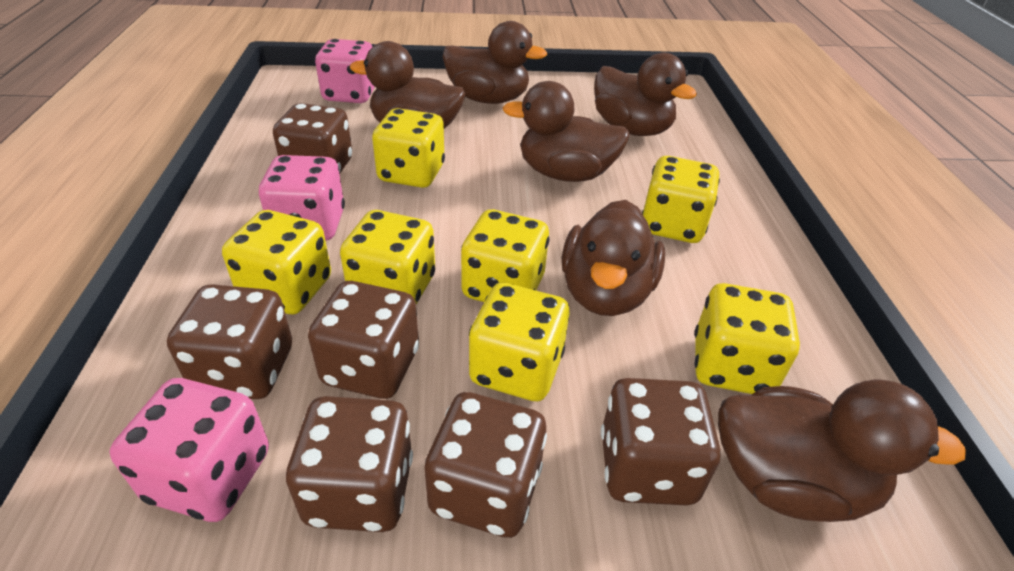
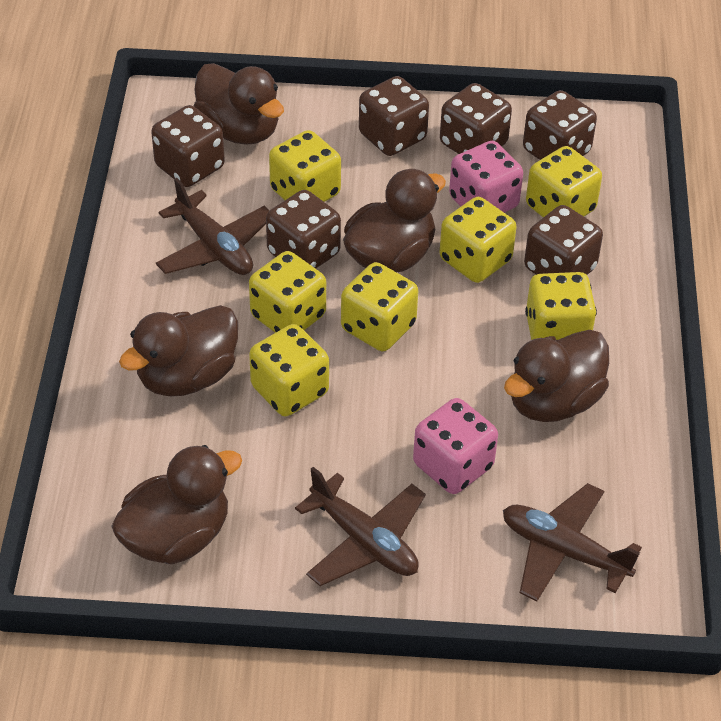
brown duck: [350,41,465,129] [443,21,547,104] [503,81,630,182] [562,200,665,316] [594,53,697,136] [718,379,966,522] = 6 -> [111,445,242,564] [119,305,238,396] [194,63,284,145] [343,169,446,272] [504,330,609,422] = 5
brown plane: none = 0 -> [156,178,270,275] [295,467,426,586] [503,483,642,601] = 3
pink dice: [110,378,269,522] [259,155,345,241] [315,39,375,103] = 3 -> [413,398,498,494] [449,141,523,213] = 2

